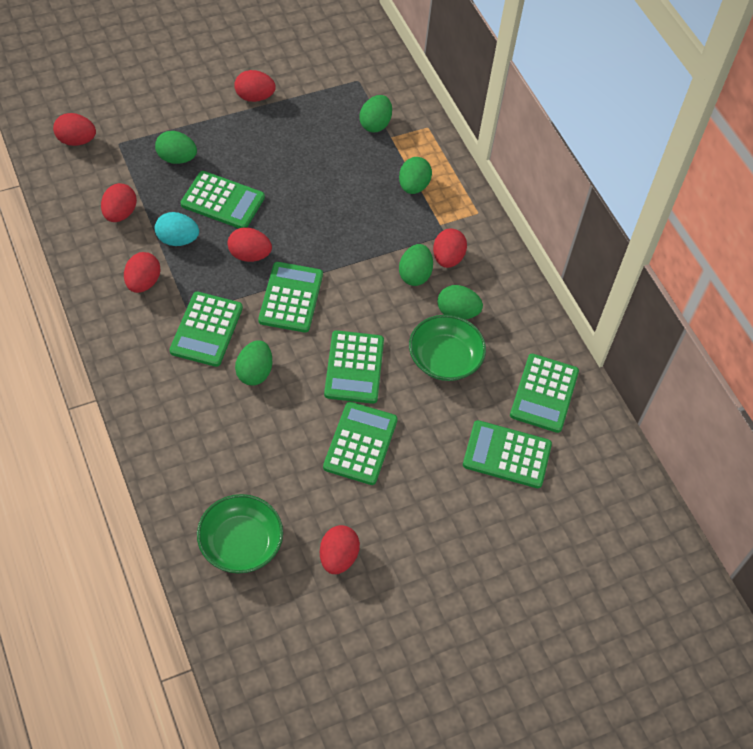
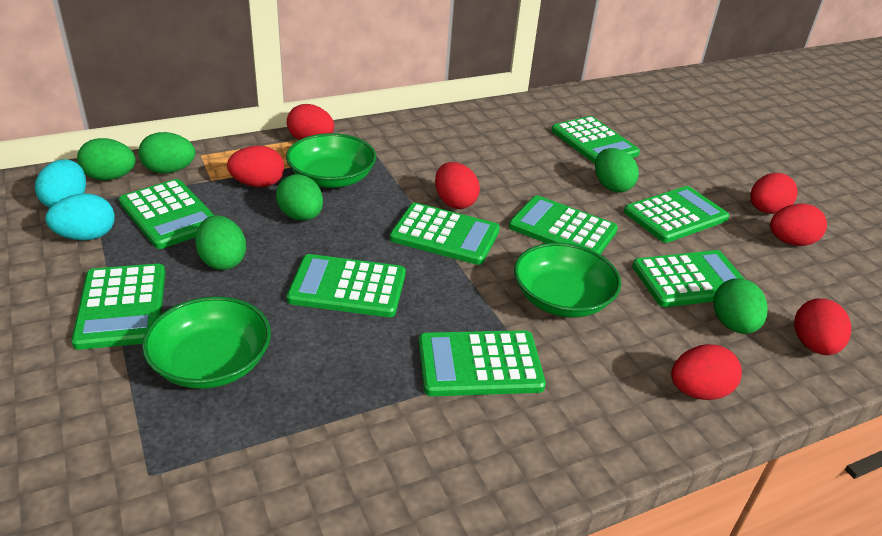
green bowl: [197,494,283,573] [409,315,486,381] = 2 -> [142,296,271,389] [286,133,376,188] [514,243,621,318] = 3
green calculator: [170,292,243,367] [181,171,265,228] [259,262,323,333] [323,402,398,485] [324,330,384,404] [463,420,552,488] [510,354,579,433] = 7 -> [71,264,165,350] [119,179,215,249] [287,254,406,317] [390,203,500,265] [419,330,546,396] [509,195,618,254] [551,116,640,164] [624,186,729,243] [632,250,744,307] = 9
turquoise egg: [155,212,199,246] = 1 -> [35,159,86,208] [45,193,115,241] = 2

